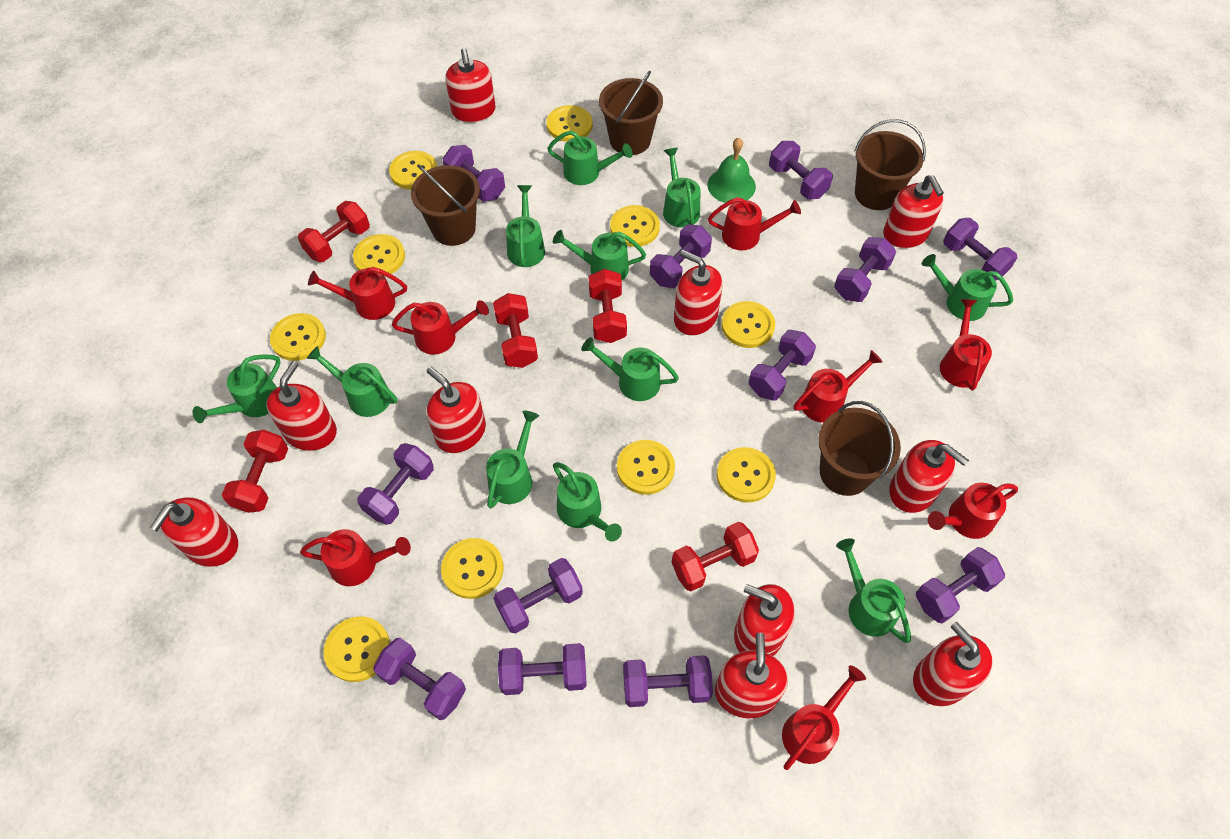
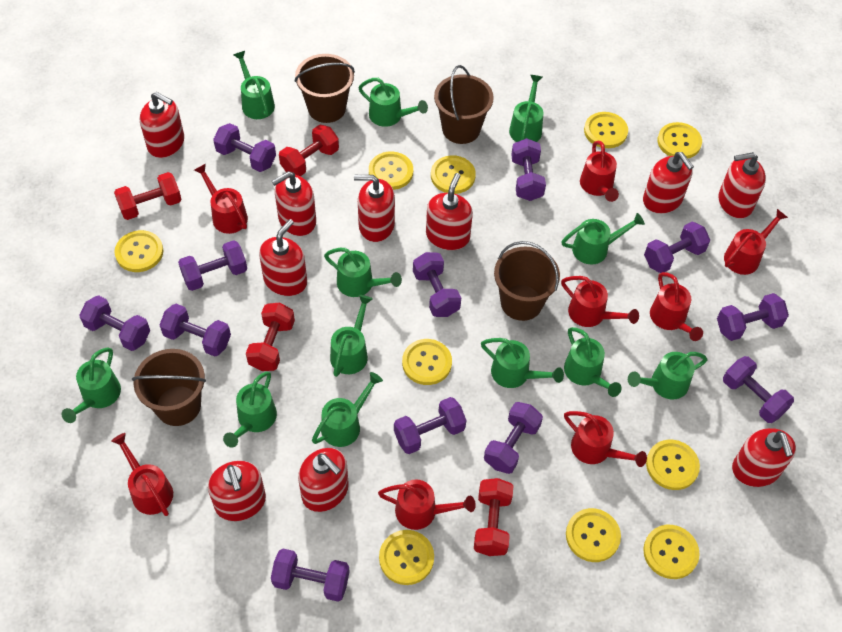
green bell: [708,138,756,203] = 1 -> none = 0
green watering can: [192,354,281,423] [307,346,397,417] [486,411,539,508] [506,185,545,267] [547,130,633,185] [553,230,646,280] [553,462,622,542] [581,337,679,401] [663,148,700,228] [836,538,911,643] [922,254,1013,321] = 11 -> [62,347,121,423] [223,372,277,448] [234,51,275,119] [312,372,383,447] [324,248,402,297] [330,295,373,377] [358,78,428,127] [481,338,564,388] [509,75,543,142] [561,213,645,265] [564,327,622,397] [628,352,708,399] = 12
red dumbbell: [222,430,288,513] [298,201,370,262] [493,293,538,368] [589,269,627,343] [672,522,759,591] = 5 -> [114,172,182,220] [246,303,295,371] [279,125,339,176] [474,478,513,556] = 4

